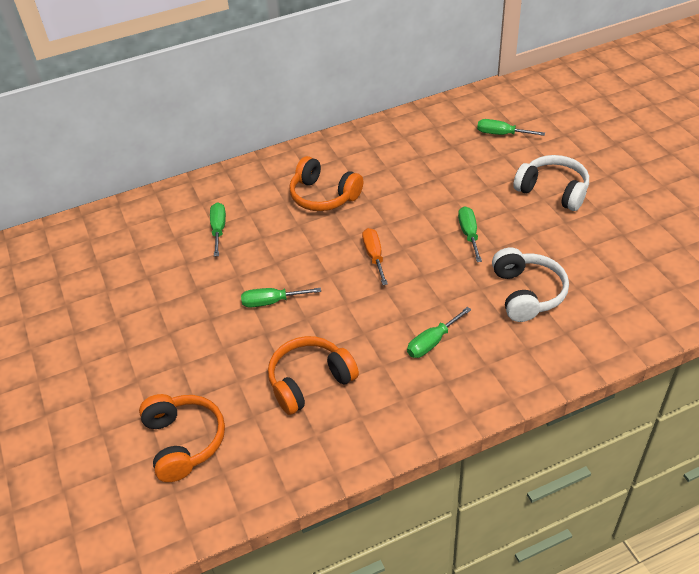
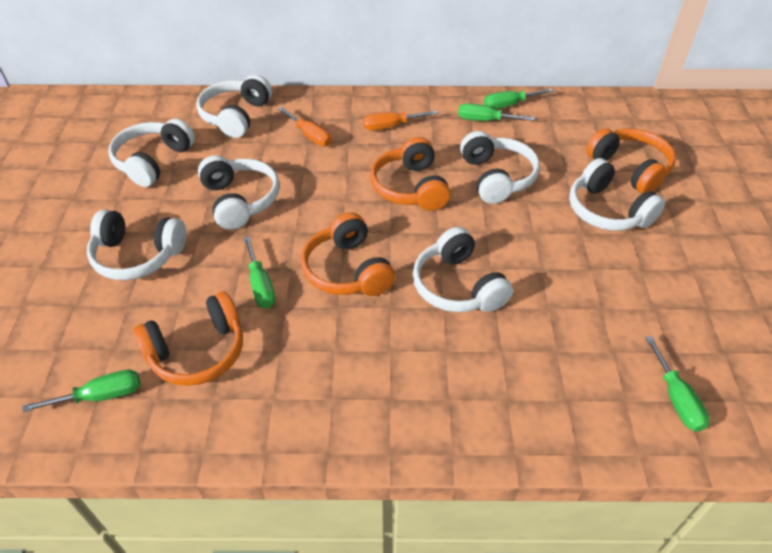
orange headphones: [139,394,225,482] [268,336,359,415] [290,156,363,211] = 3 -> [133,292,243,386] [301,212,396,296] [370,137,451,211] [586,128,676,194] = 4
orange screwdriver: [362,228,388,285] = 1 -> [278,107,332,146] [363,110,438,131] = 2
white headphones: [492,248,569,322] [513,155,589,211] = 2 -> [87,209,186,280] [109,118,195,187] [197,75,272,138] [198,155,280,230] [413,227,513,312] [460,131,540,204] [569,158,665,231] = 7

